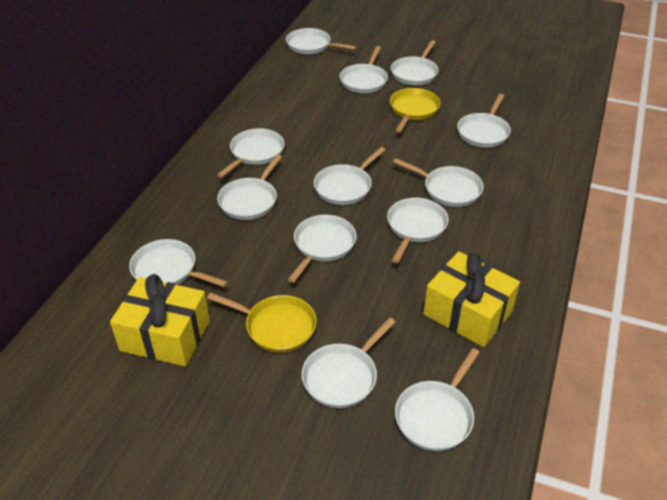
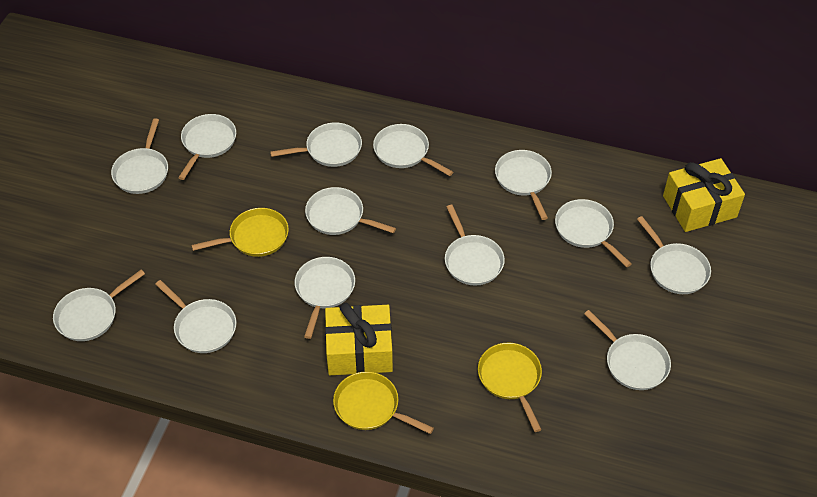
yellow pan: [207,293,317,353] [390,88,440,133] = 2 -> [191,208,289,257] [333,372,434,434] [478,343,542,432] = 3

